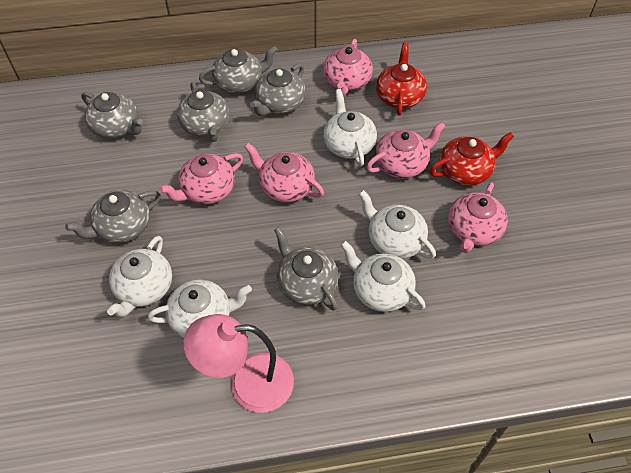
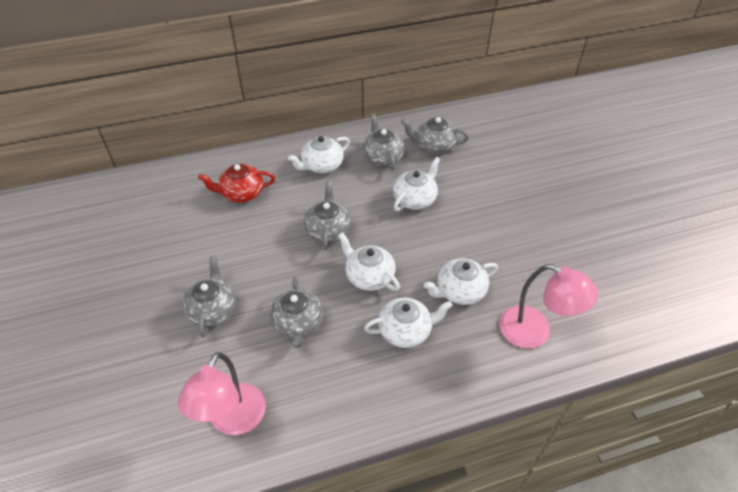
grey teapot: [65,190,161,243] [81,92,143,139] [177,82,230,142] [199,46,278,93] [250,63,306,116] [274,227,339,311] = 6 -> [182,256,236,337] [270,277,323,348] [304,181,351,250] [362,114,404,170] [401,117,469,154] = 5
pink lamp: [183,314,294,413] = 1 -> [177,352,266,435] [499,264,598,348] = 2
pink teapot: [159,153,243,204] [244,143,324,202] [323,39,373,96] [366,122,445,179] [448,182,508,253] = 5 -> none = 0
red teapot: [376,43,427,116] [430,132,514,186] = 2 -> [198,164,275,203] = 1

